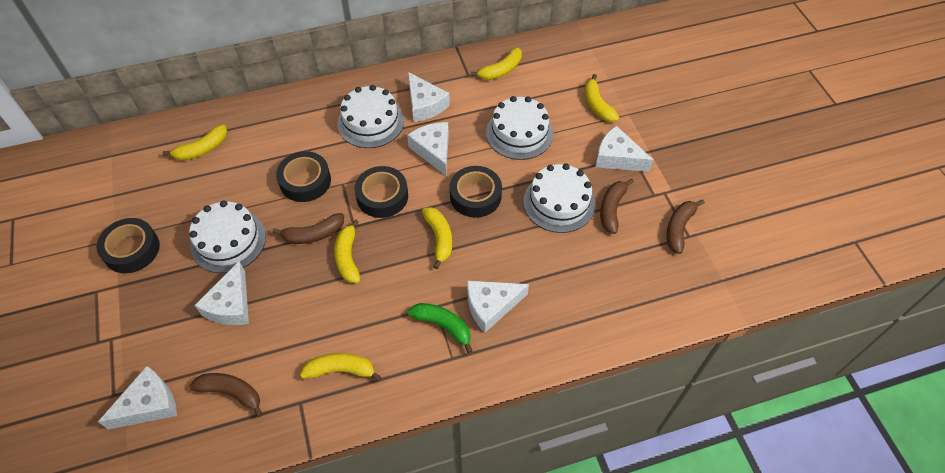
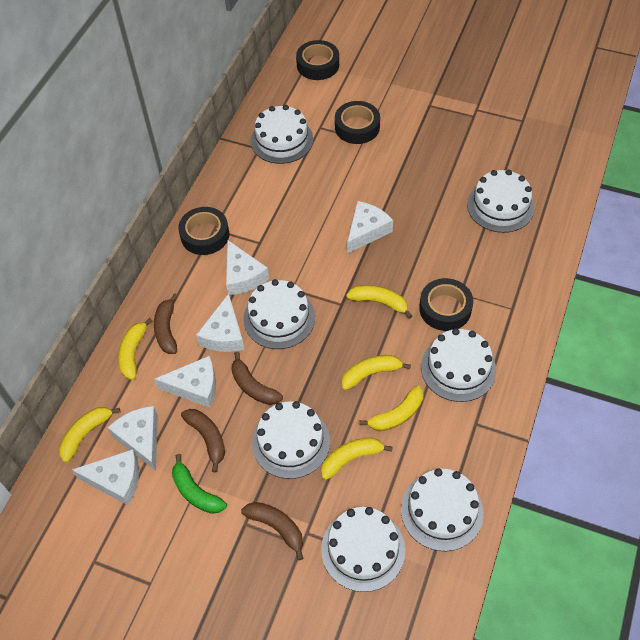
white cake: [189,200,266,273] [337,85,404,148] [486,96,553,160] [523,164,595,233] = 4 -> [243,279,315,349] [251,105,313,164] [252,401,330,479] [321,507,405,592] [401,468,484,551] [421,328,496,402] [467,169,535,233] = 7

